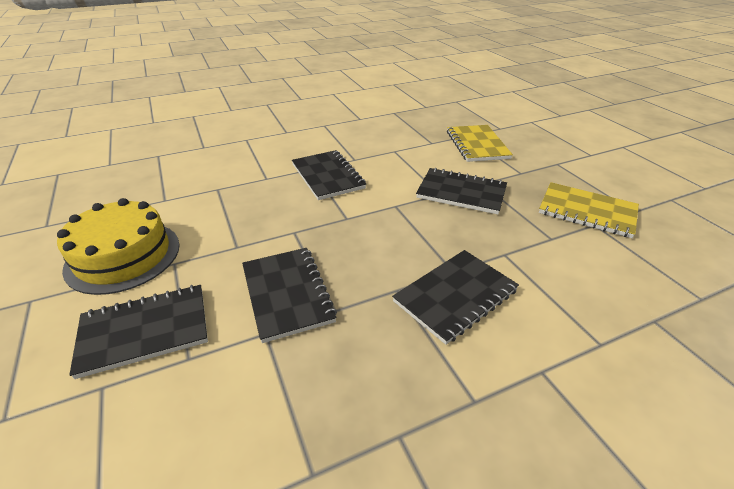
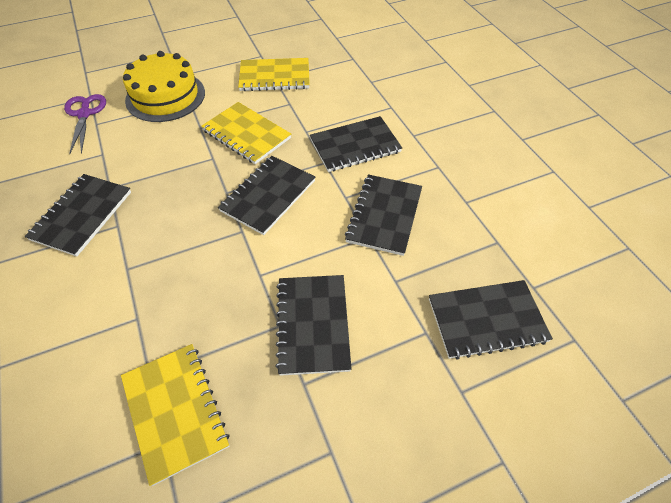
black notebook: [69,285,208,379] [242,248,337,343] [292,150,366,200] [392,250,519,345] [416,168,507,214] = 5 -> [25,174,131,257] [218,156,315,235] [275,275,351,376] [310,116,402,172] [345,174,422,256] [429,280,553,360] = 6
purple scissors: none = 0 -> [64,94,106,154] = 1
yellow notebook: [447,125,513,162] [539,182,639,238] = 2 -> [121,344,230,486] [201,102,291,164] [238,58,310,91] = 3

